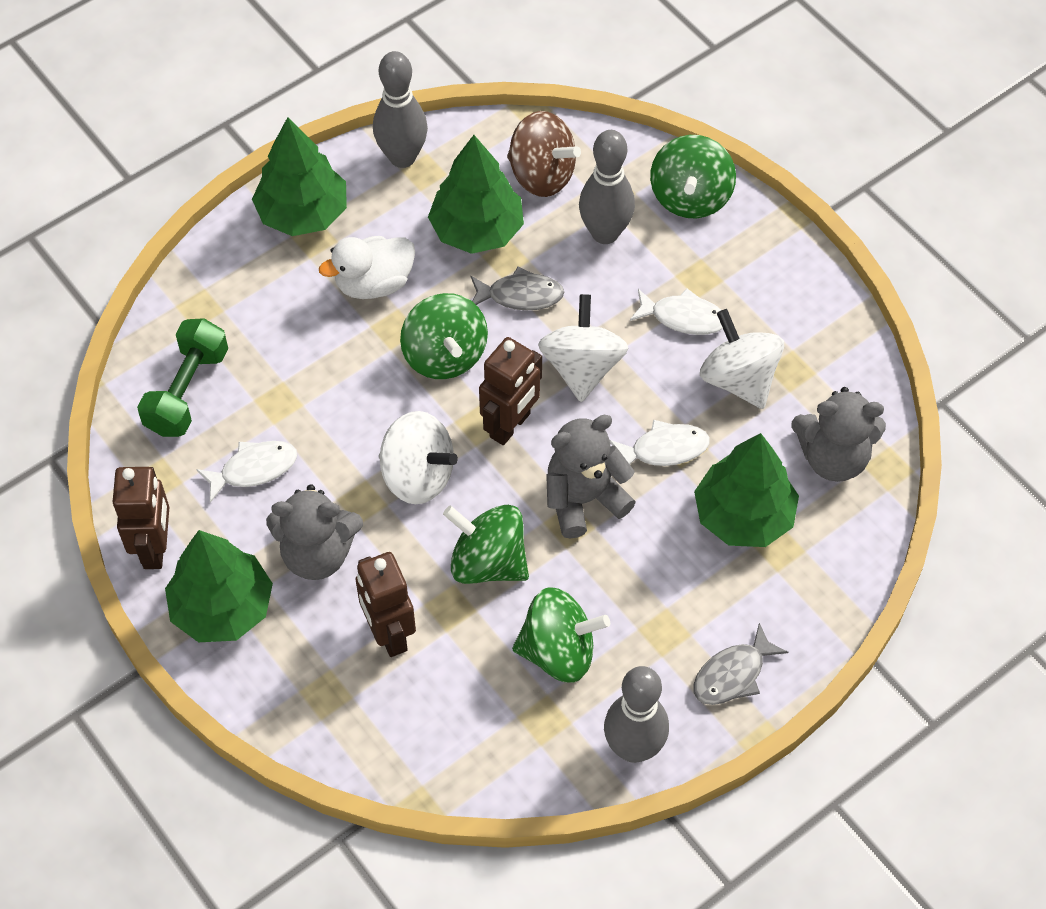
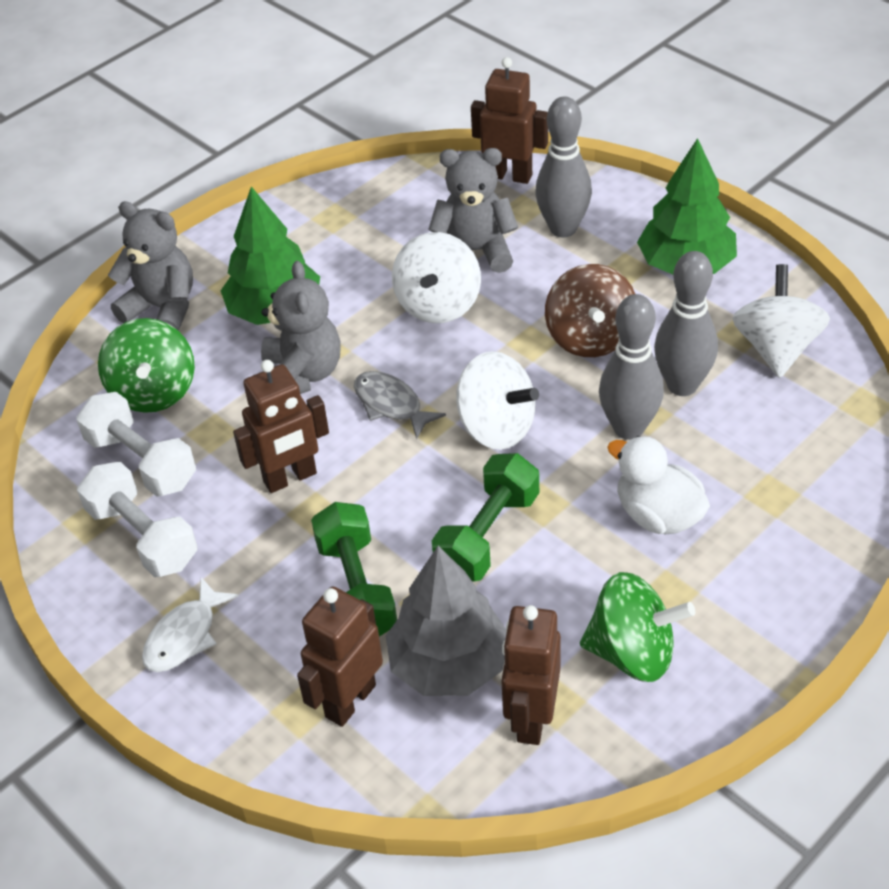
brown robot: [113,467,169,569] [355,552,416,657] [479,337,542,445] = 3 -> [233,360,329,493] [297,586,383,727] [471,57,548,184] [501,605,561,745] = 4
green dumbbell: [137,318,228,437] = 1 -> [311,502,397,637] [432,453,539,581] = 2
green spinning top: [400,293,488,379] [443,505,529,584] [512,587,610,683] [650,135,736,218] = 4 -> [98,318,195,413] [580,572,695,682] = 2
green tree: [165,530,273,642] [252,117,347,236] [428,135,524,254] [694,433,799,547] = 4 -> [221,186,320,325] [637,138,737,274] = 2
grey fish: [471,267,564,311] [693,623,789,705] = 2 -> [354,371,446,440] = 1
grey tree: none = 0 -> [386,546,506,696] = 1
white dumbbell: none = 0 -> [76,392,196,496] [77,462,197,577] = 2
white fish: [196,441,297,503] [610,420,710,466] [630,288,723,335] = 3 -> [142,577,238,672] = 1

